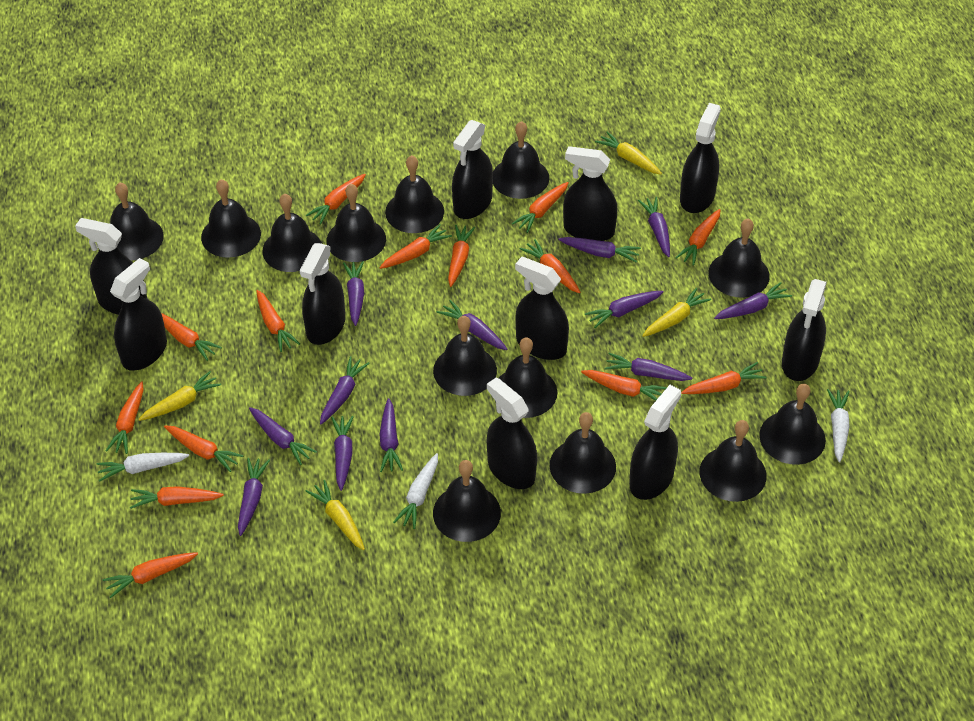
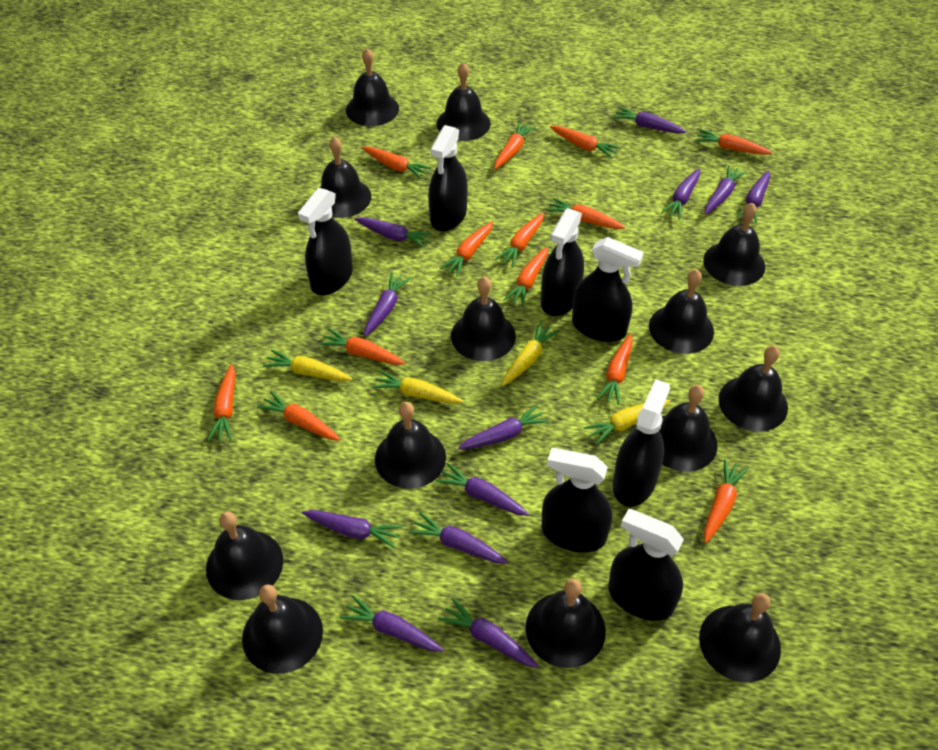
black spray bottle: [75,218,147,315] [110,258,167,371] [300,243,345,345] [452,120,493,219] [487,377,537,489] [515,257,569,360] [563,146,618,241] [629,385,681,500] [680,103,721,213] [782,279,827,381] = 10 -> [298,188,353,295] [428,125,468,231] [541,208,584,316] [541,448,612,553] [572,237,644,342] [608,509,684,621] [613,379,670,507] = 7
orange carrot: [103,552,198,598] [106,381,144,454] [130,486,224,509] [161,313,222,361] [164,425,243,472] [256,290,300,352] [305,174,366,225] [379,224,452,269] [448,225,475,287] [512,182,569,233] [520,239,581,293] [581,370,667,401] [675,209,721,265] [681,362,767,394] = 14 -> [207,364,235,441] [257,391,341,441] [319,328,405,365] [362,147,431,179] [440,222,493,277] [494,121,536,169] [495,213,545,267] [503,247,548,307] [546,198,625,229] [550,126,621,158] [597,334,633,405] [695,129,772,155] [704,459,748,543] = 13
white carrot: [97,453,189,482] [393,453,438,529] [827,389,850,462] = 3 -> none = 0

